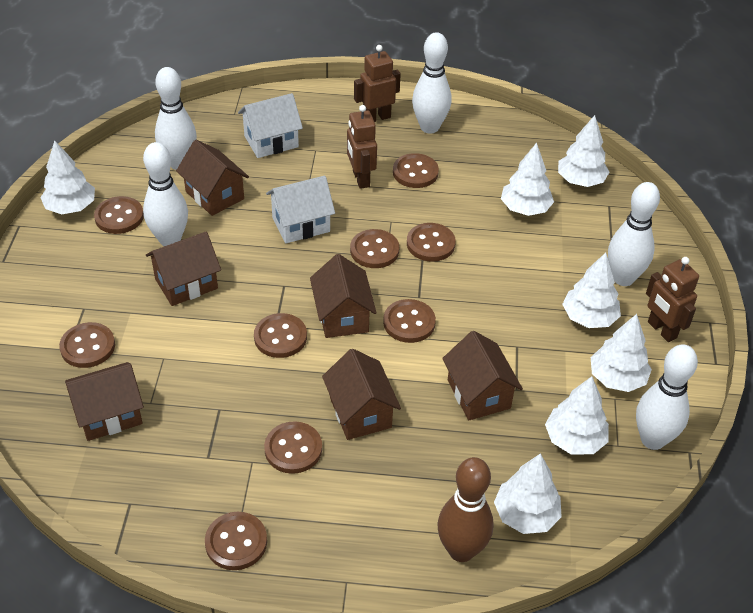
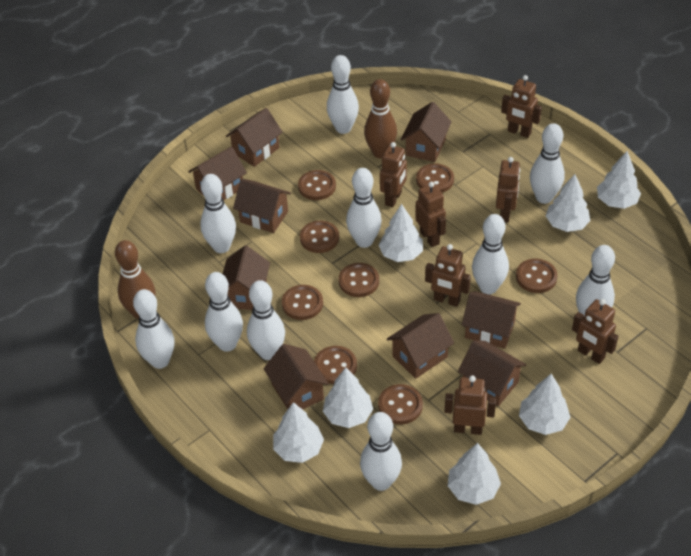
brown bowling pin: [437,457,494,562] = 1 -> [115,240,155,319] [364,79,397,158] = 2
brown button: [59,322,115,368] [94,196,144,234] [205,512,267,570] [254,313,307,358] [264,421,322,474] [350,229,399,268] [383,299,436,343] [393,153,439,188] [407,223,456,262] = 9 -> [282,285,323,320] [298,170,336,200] [300,221,339,253] [314,346,357,384] [339,263,379,297] [378,384,423,424] [416,163,454,193] [516,259,558,293] = 8
brown house: [65,362,144,441] [146,232,221,306] [176,140,249,216] [310,254,377,338] [322,349,401,440] [442,331,523,420] = 6 -> [188,146,247,200] [223,245,270,310] [226,108,283,167] [233,179,291,233] [264,344,329,410] [387,313,454,379] [401,102,452,162] [458,340,526,406] [462,291,521,349] = 9
brown robot: [347,105,377,189] [354,45,401,122] [646,257,699,342] = 3 -> [380,142,407,207] [415,182,446,247] [425,244,471,307] [445,375,496,435] [496,157,520,222] [501,75,542,138] [572,299,618,364] = 7
white bowling pin: [143,142,188,246] [155,67,197,170] [412,32,451,134] [608,182,660,286] [636,344,698,450] = 5 -> [133,289,174,369] [200,174,236,253] [205,272,243,352] [247,280,285,360] [327,55,359,134] [346,168,382,248] [360,412,402,491] [472,214,509,294] [530,123,565,204] [576,245,615,316] = 10
white house: [238,93,303,158] [266,176,335,243] = 2 -> none = 0

